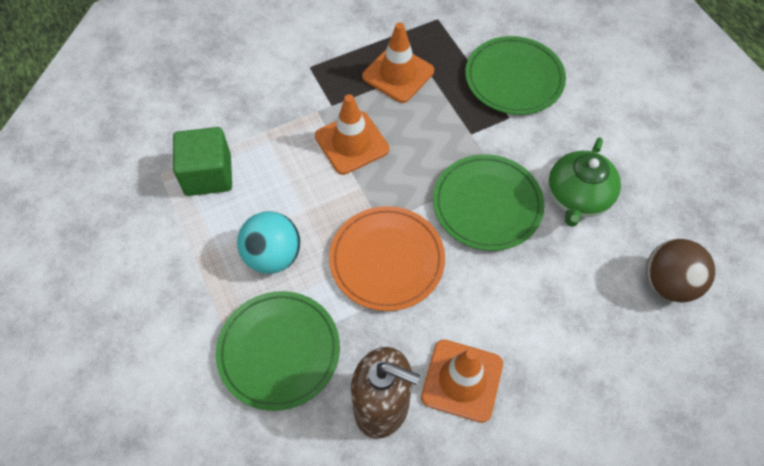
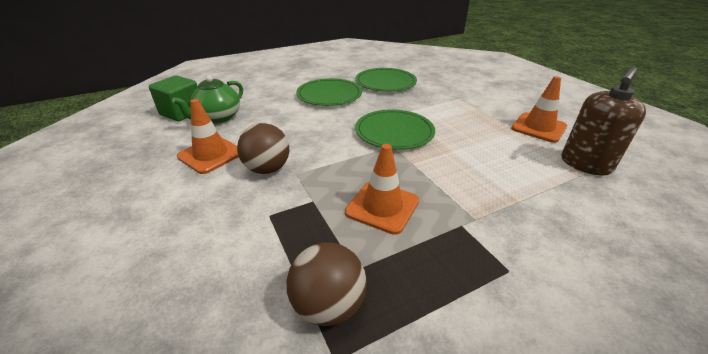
brown ball: [646,239,715,303] = 1 -> [237,123,289,174] [286,242,367,326] = 2
orange plate: [329,206,445,311] = 1 -> none = 0
turquoise ball: [237,211,300,274] = 1 -> none = 0

